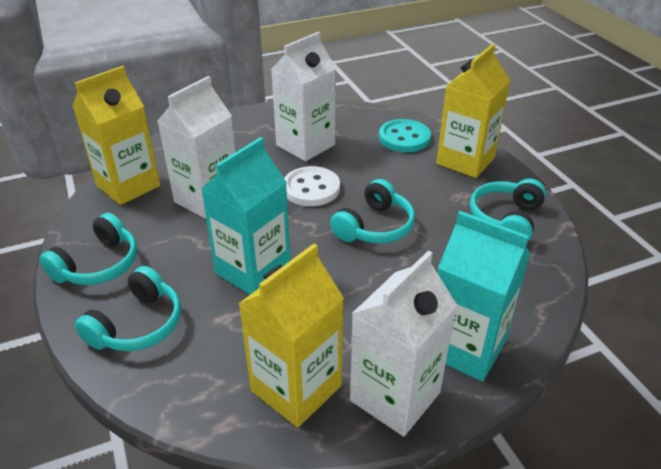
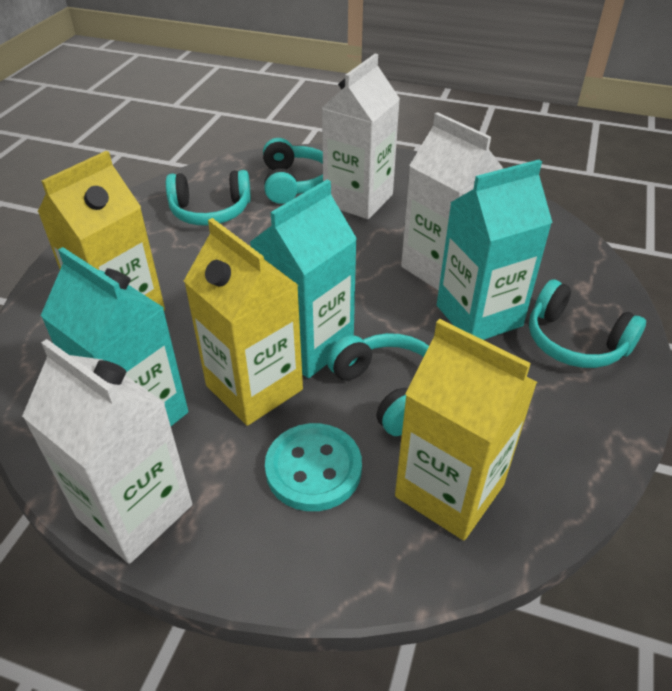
turquoise carton: [201,137,290,295] [438,211,530,382] = 2 -> [40,247,188,426] [250,180,357,378] [437,160,553,340] = 3
white button: [284,166,340,206] = 1 -> none = 0

